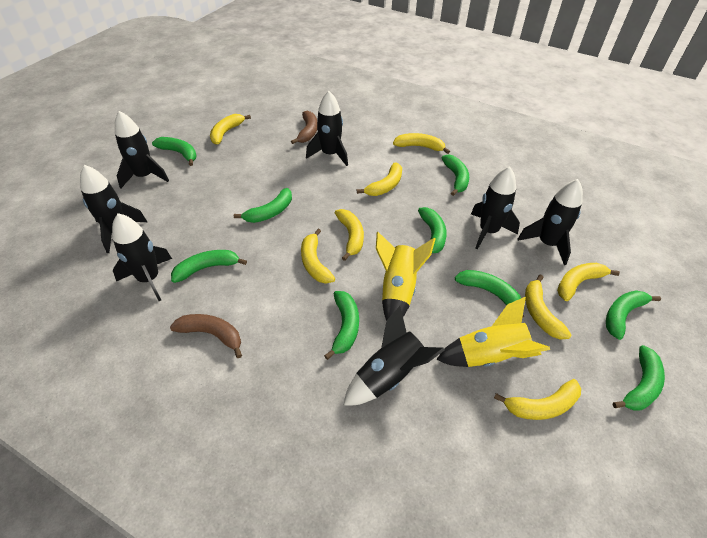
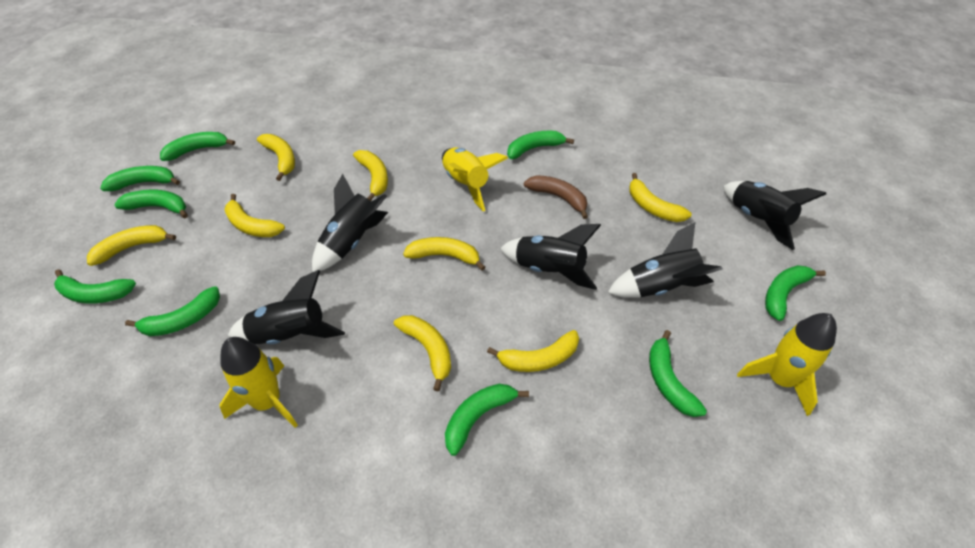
black rocket: [80,165,147,253] [112,213,172,301] [115,111,169,189] [306,91,348,166] [343,306,445,406] [471,166,520,250] [517,179,583,265] = 7 -> [227,270,345,344] [312,174,388,272] [500,224,601,290] [607,222,723,298] [723,181,826,250] = 5
brown banana: [170,314,242,358] [291,111,317,144] = 2 -> [524,175,588,219] = 1
yellow rocket: [376,232,435,321] [436,297,550,367] = 2 -> [219,337,298,428] [442,147,508,211] [737,313,837,416] = 3

